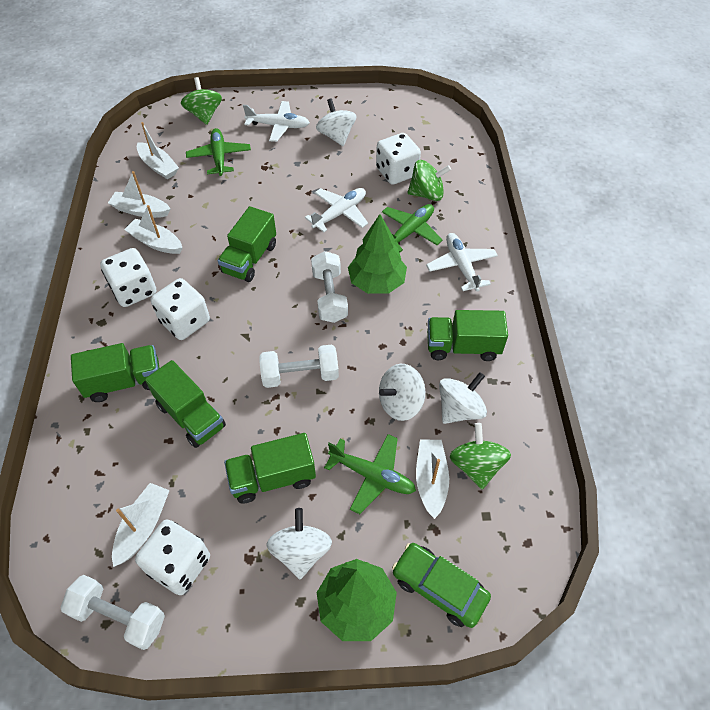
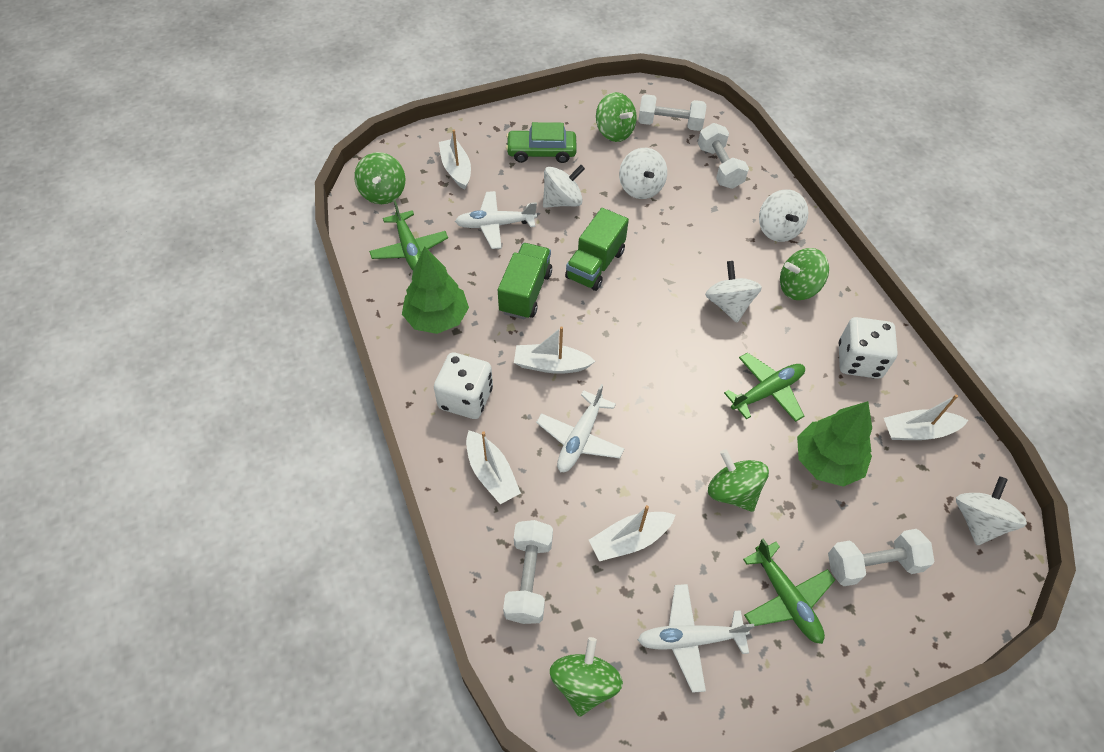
green spinning top: [181,77,222,125] [407,160,451,201] [450,423,511,489] = 3 -> [354,152,405,204] [550,637,623,717] [596,92,637,142] [708,449,769,512] [780,248,829,300] = 5
green truck: [71,343,160,402] [145,360,226,448] [218,206,276,282] [224,433,316,504] [427,310,508,361] = 5 -> [498,243,552,319] [565,208,629,291] = 2
white dice: [100,248,156,307] [135,519,210,595] [151,278,210,340] [376,133,421,185] = 4 -> [434,353,493,419] [839,317,898,379] = 2
white dumbbell: [60,575,165,650] [260,344,339,388] [311,251,348,323] = 3 -> [503,520,553,624] [638,94,706,131] [698,123,749,189] [828,529,935,586] = 4
white spinning top: [267,508,332,579] [316,98,356,146] [379,364,425,421] [439,372,487,424] = 4 -> [543,165,585,208] [619,148,667,199] [705,261,762,323] [759,189,808,242] [956,476,1027,545] = 5

